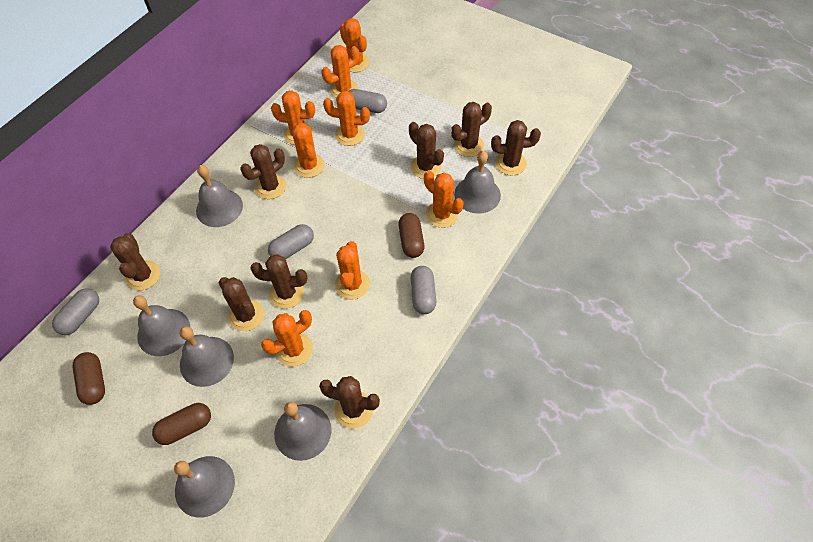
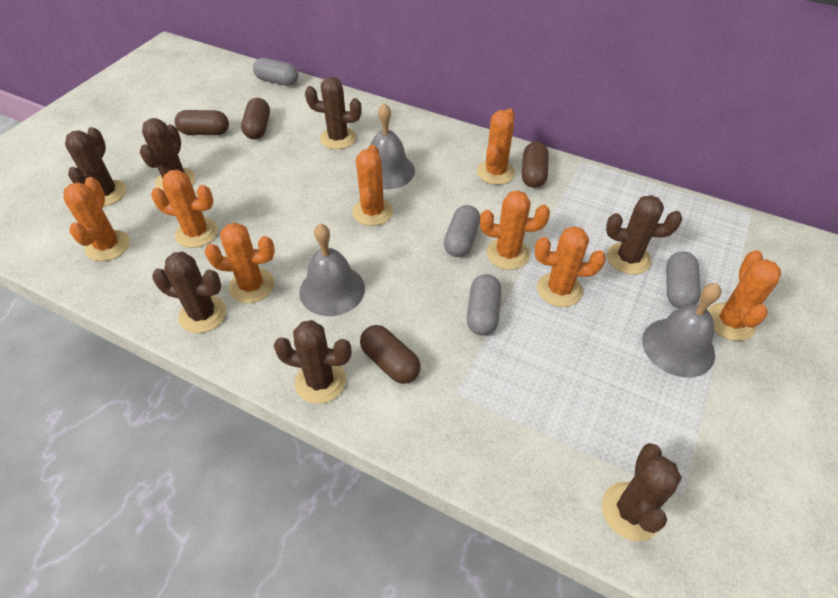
brown cactus: [110,233,160,290] [219,277,264,331] [241,144,286,199] [250,254,307,309] [319,376,380,429] [409,122,444,179] [451,102,492,157] [491,120,541,176] = 8 -> [65,127,126,206] [140,118,195,192] [152,252,226,333] [274,320,352,404] [305,77,362,149] [602,443,682,541] [606,195,682,275] = 7
brown capsule: [73,352,105,405] [152,403,211,445] [398,213,424,258] = 3 -> [175,110,229,135] [241,98,270,140] [360,325,421,384] [522,142,549,188] = 4
grey bell: [133,295,190,356] [174,456,235,518] [180,326,234,387] [196,165,243,227] [274,402,332,461] [454,151,501,214] = 6 -> [299,224,365,316] [370,103,415,189] [642,283,721,378] = 3

